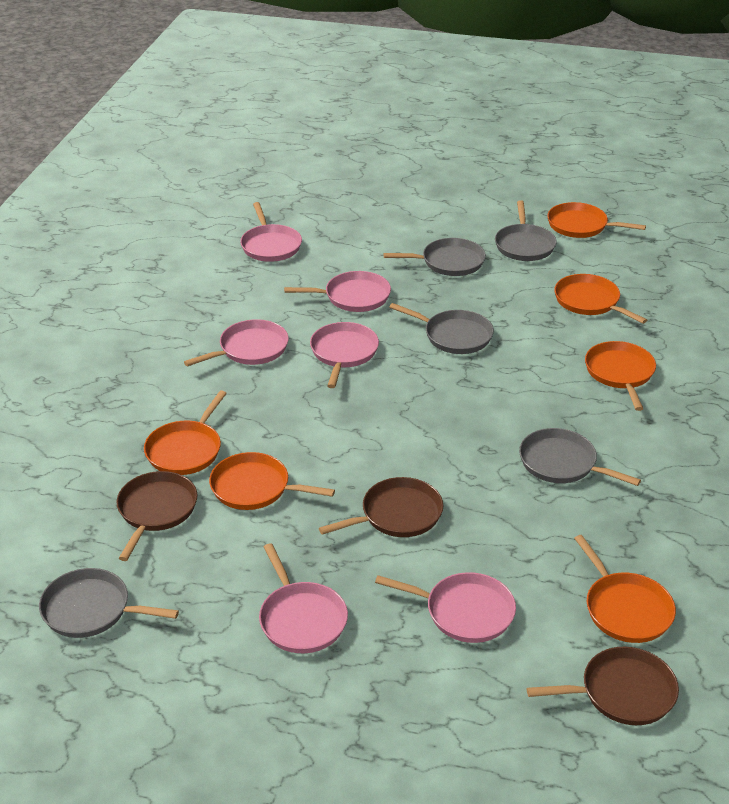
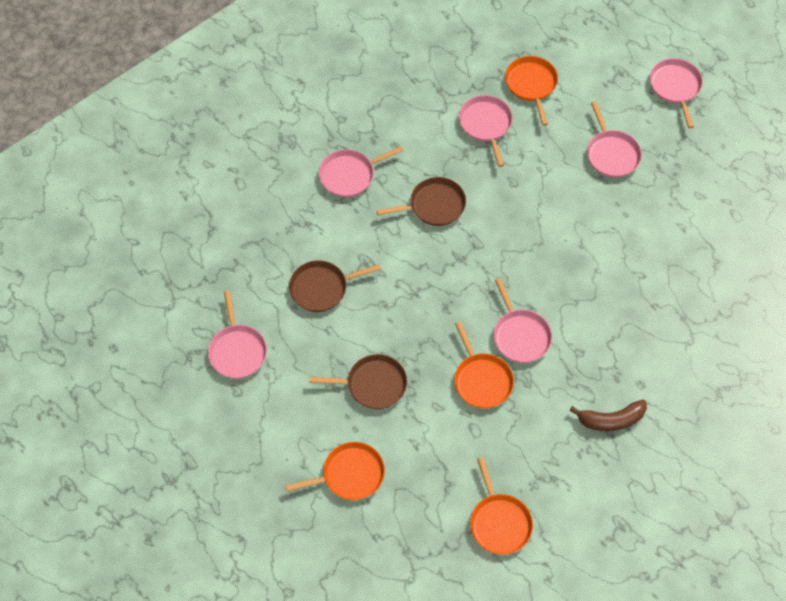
brown banana: none = 0 -> [569,400,647,431] = 1
grey pan: [39,568,179,638] [384,238,486,276] [389,303,494,354] [495,200,557,261] [519,428,641,486] = 5 -> none = 0
orange pan: [144,390,227,475] [209,452,335,510] [547,202,646,238] [554,274,647,324] [574,535,676,643] [585,341,656,411] = 6 -> [285,442,385,500] [454,321,514,409] [470,457,533,555] [505,56,558,126] = 4

